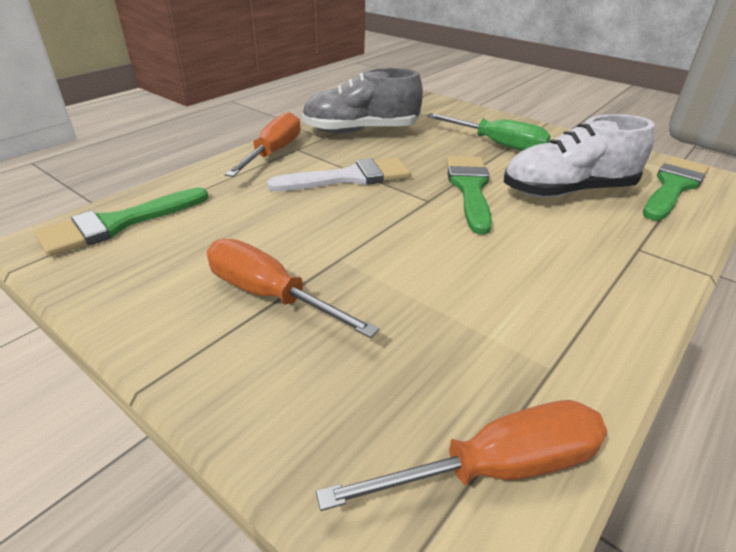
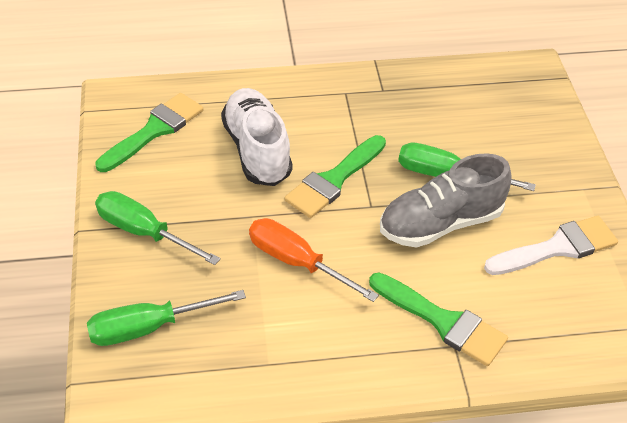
green screwdriver: [427,113,551,151] = 1 -> [87,290,246,346] [95,191,220,265] [398,142,536,191] = 3
orange screwdriver: [207,238,379,338] [225,112,301,177] [316,400,607,511] = 3 -> [249,218,379,302] = 1

